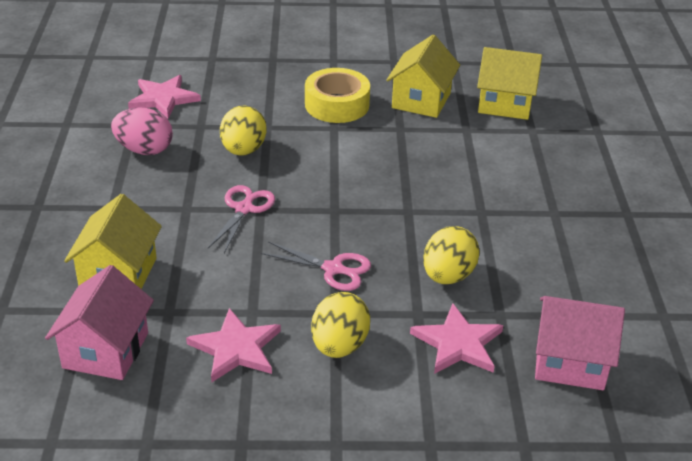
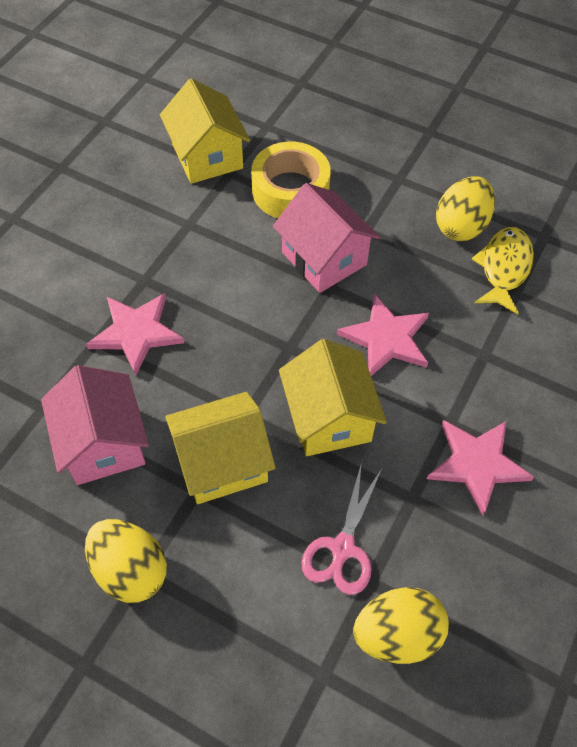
pink egg: [111,107,173,155] = 1 -> none = 0
pink scissors: [208,185,275,253] [261,242,371,291] = 2 -> [302,462,382,595] = 1
yellow fish: none = 0 -> [472,227,534,314] = 1

